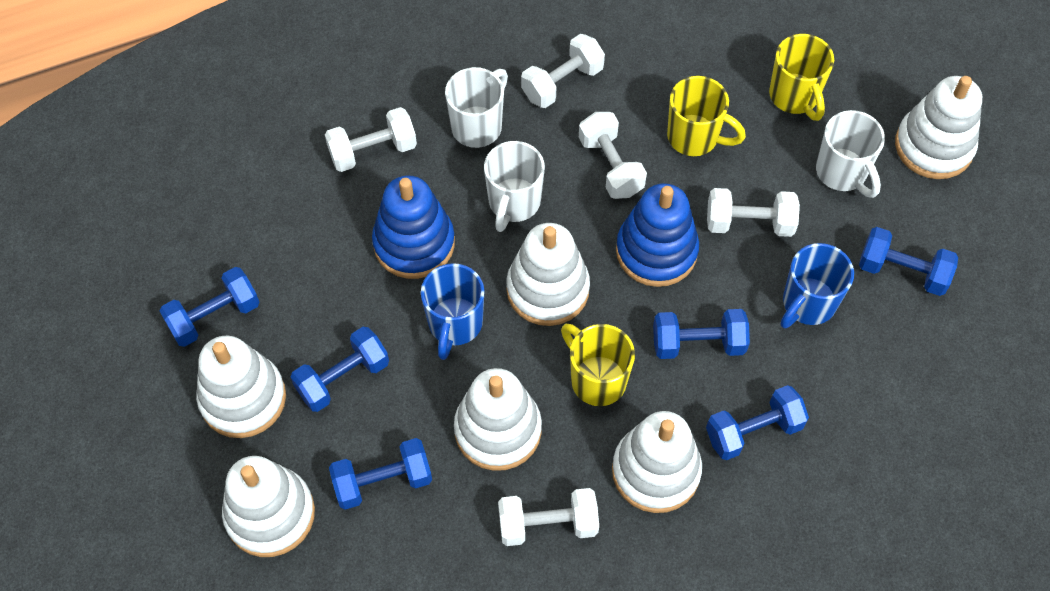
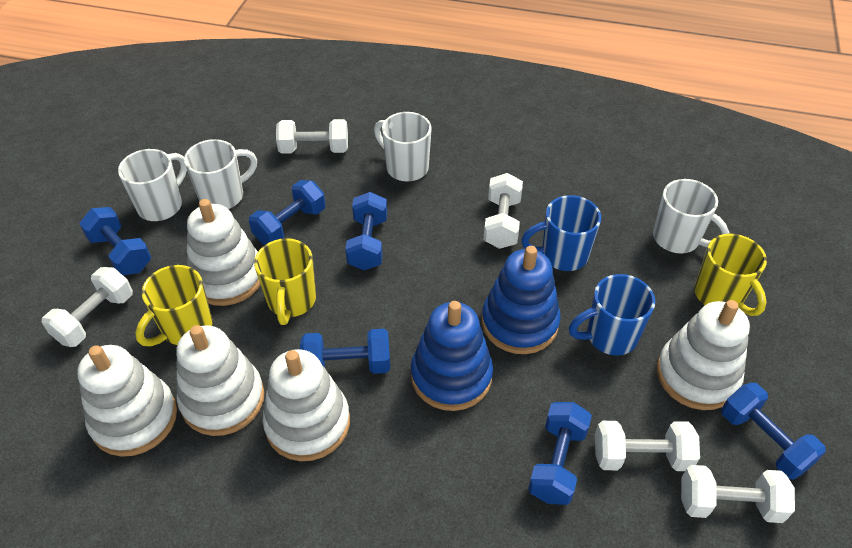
white mug: [445,67,508,148] [484,141,545,232] [816,110,885,198] = 3 -> [118,149,187,221] [184,139,257,209] [374,112,432,182] [653,179,729,254] = 4
white stacking toy: [196,336,286,438] [222,456,315,557] [454,368,542,471] [506,223,590,326] [612,411,702,513] [895,76,982,179] = 6 -> [77,345,177,457] [176,325,264,436] [187,199,261,306] [262,349,350,461] [657,300,750,410] = 5

